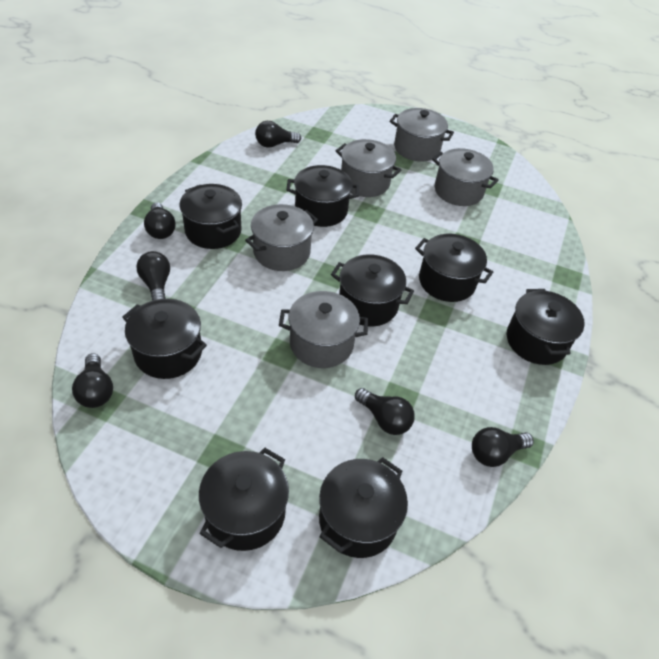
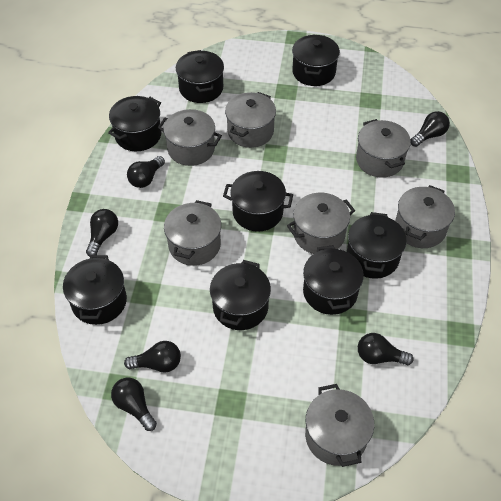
grey pot: [245,204,318,271] [279,291,368,368] [336,139,401,197] [390,108,454,161] [432,148,499,206] = 5 -> [158,109,222,166] [164,200,221,266] [225,92,276,148] [287,193,355,254] [305,384,374,467] [356,119,411,178] [395,185,455,248] = 7

